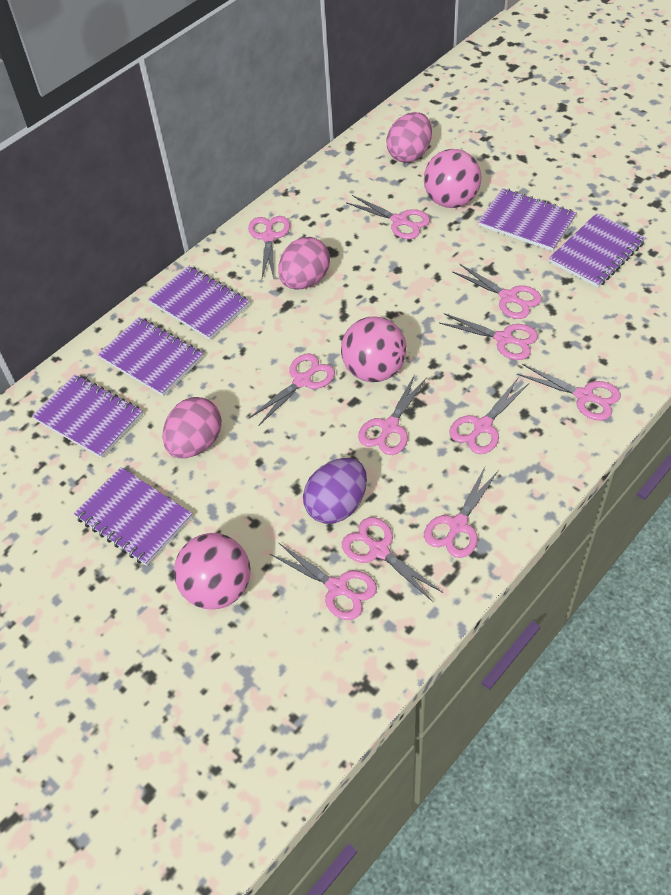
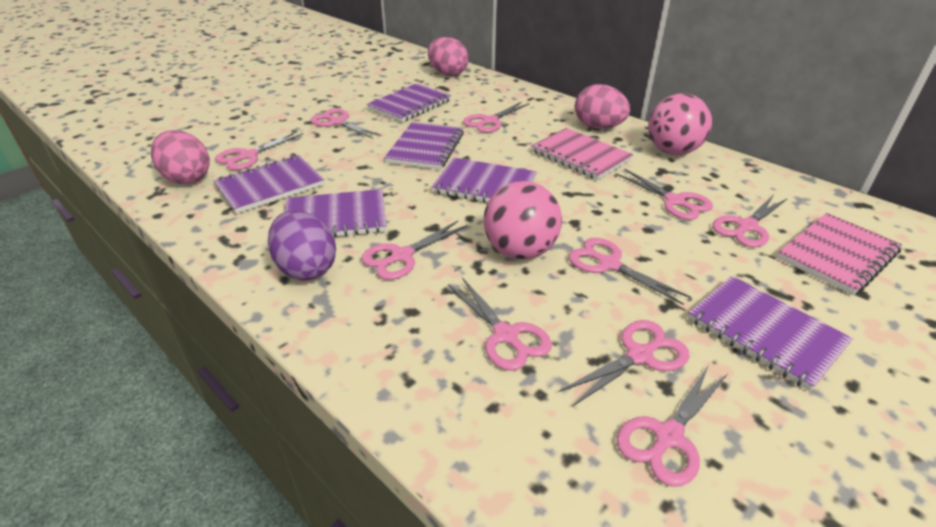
pink ball: [174,533,251,610] [341,316,407,382] [424,149,482,208] = 3 -> [483,181,562,259] [648,94,712,155] = 2
pink notebook: none = 0 -> [531,128,633,180] [777,213,902,295] = 2
pink scissors: [248,216,290,279] [249,353,335,426] [270,543,377,620] [342,517,443,602] [347,195,430,239] [358,374,427,455] [424,467,498,558] [439,313,538,360] [449,378,528,454] [452,264,542,319] [517,364,621,420] = 11 -> [215,131,303,170] [310,108,382,139] [361,221,468,280] [448,277,552,371] [463,102,530,133] [558,320,690,407] [568,238,691,305] [616,168,713,220] [616,365,728,487] [712,196,788,247] = 10

